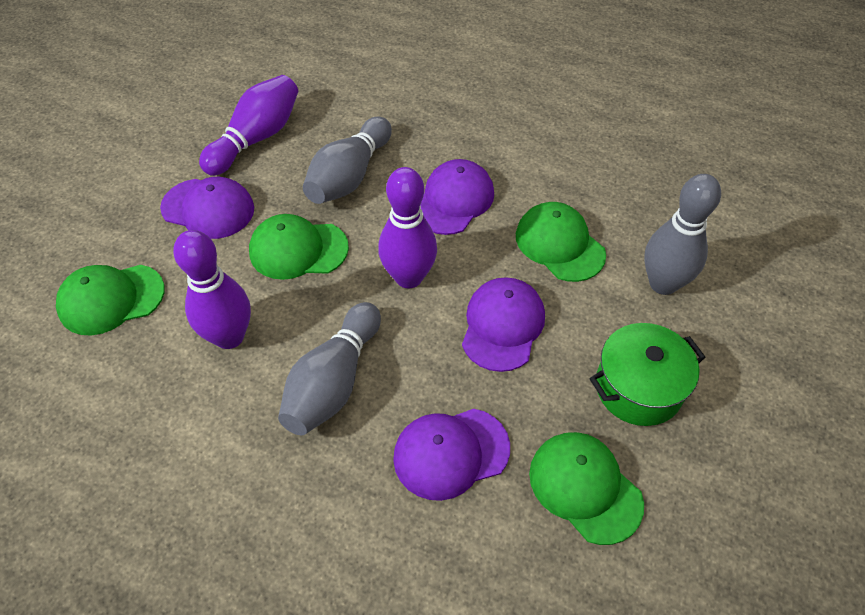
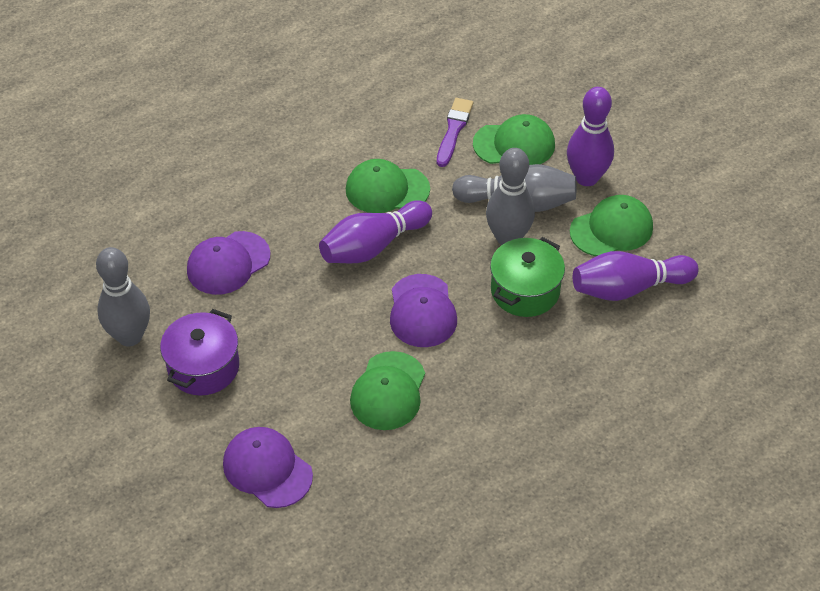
purple brush: none = 0 -> [437,98,473,167] = 1
purple cap: [160,177,254,239] [393,409,510,501] [420,159,494,235] [462,277,545,372] = 4 -> [187,231,270,295] [223,427,313,508] [390,274,457,347] = 3
purple pot: none = 0 -> [160,309,239,395] = 1

